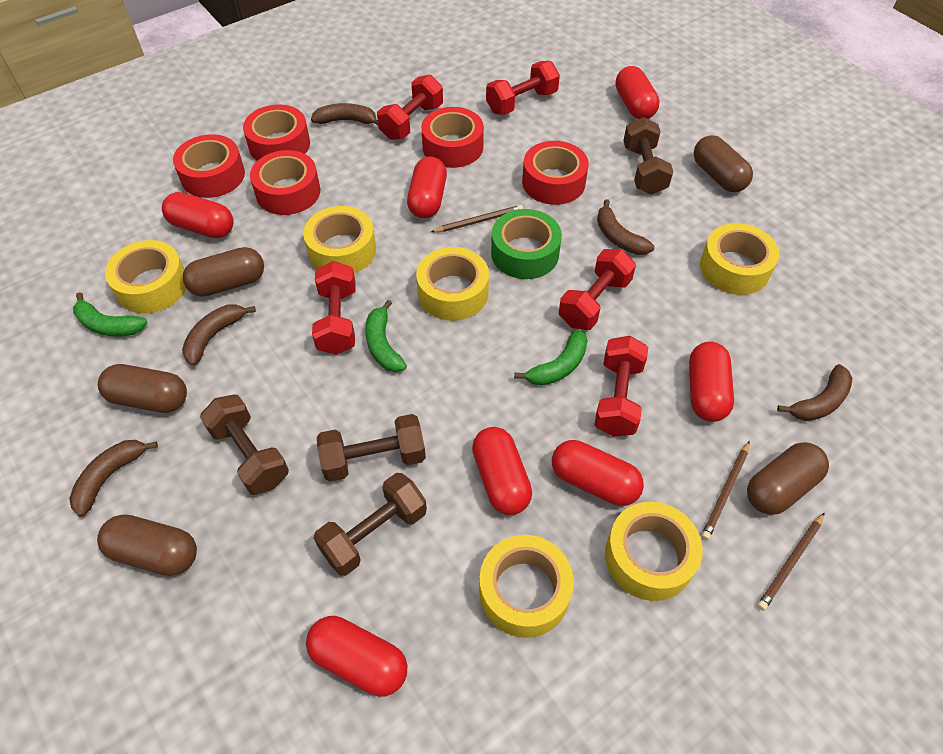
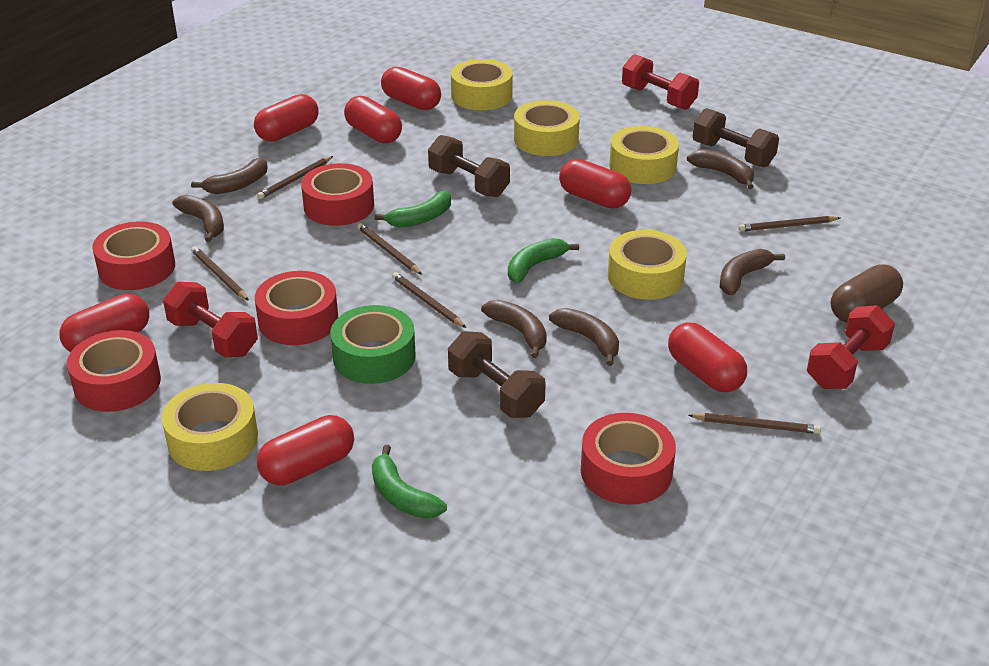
brown banana: [69,440,158,517] [182,304,256,366] [311,103,378,126] [597,199,655,255] [777,364,852,421] = 5 -> [172,195,224,242] [191,158,268,194] [481,300,547,358] [549,308,619,366] [687,149,754,189] [720,249,785,295] = 6
brown capsule: [97,515,197,576] [98,364,187,413] [183,247,264,297] [694,135,753,192] [747,442,829,515] = 5 -> [831,264,903,323] = 1
brown dumbbell: [200,395,289,495] [314,473,427,576] [317,414,426,482] [623,117,673,194] = 4 -> [428,135,510,197] [448,331,546,418] [693,108,779,167] = 3
brown pencil: [431,205,523,232] [701,441,750,540] [757,512,825,611] = 3 -> [191,246,249,301] [257,156,333,199] [357,223,422,275] [392,272,466,328] [688,413,821,434] [738,216,840,232] = 6
red dumbbell: [312,261,356,355] [377,74,443,140] [486,61,560,115] [559,249,636,330] [594,336,648,437] = 5 -> [163,282,258,357] [622,54,699,110] [807,305,895,389] = 3
yellow tape: [105,240,186,313] [303,206,376,273] [416,247,489,321] [479,535,574,638] [605,502,703,601] [700,223,779,295] = 6 -> [162,383,258,471] [451,59,513,110] [514,100,580,156] [608,230,687,300] [609,126,679,184] = 5

